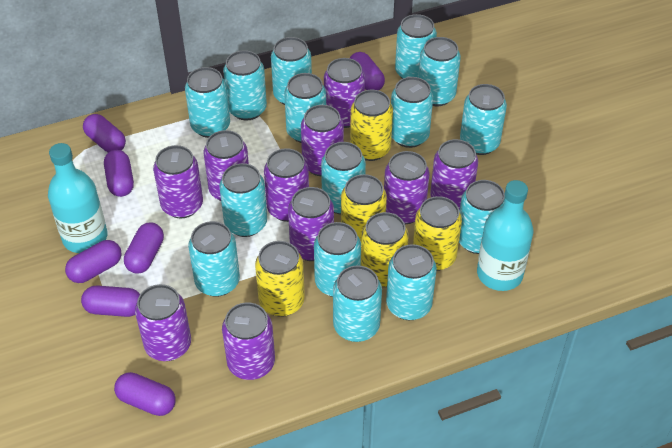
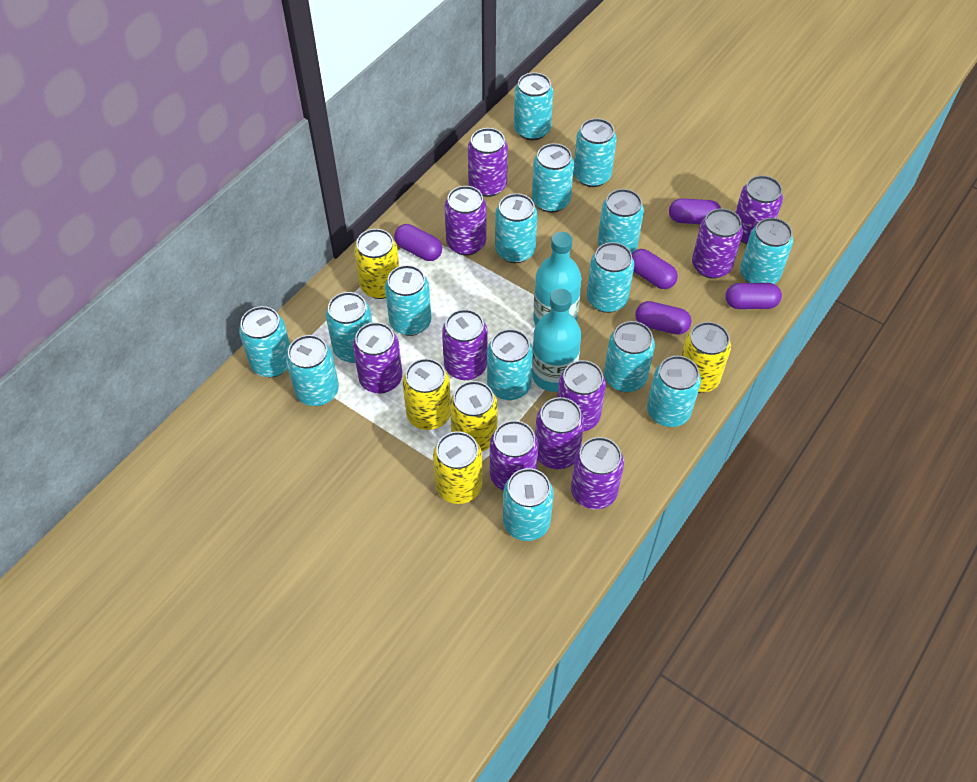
purple capsule: [65,240,122,283] [81,286,140,317] [83,114,126,152] [104,150,134,197] [114,372,176,416] [124,222,164,274] [350,52,385,90] = 7 -> [394,224,442,261] [631,249,678,289] [635,301,691,335] [669,198,721,224] [726,283,782,309] = 5

